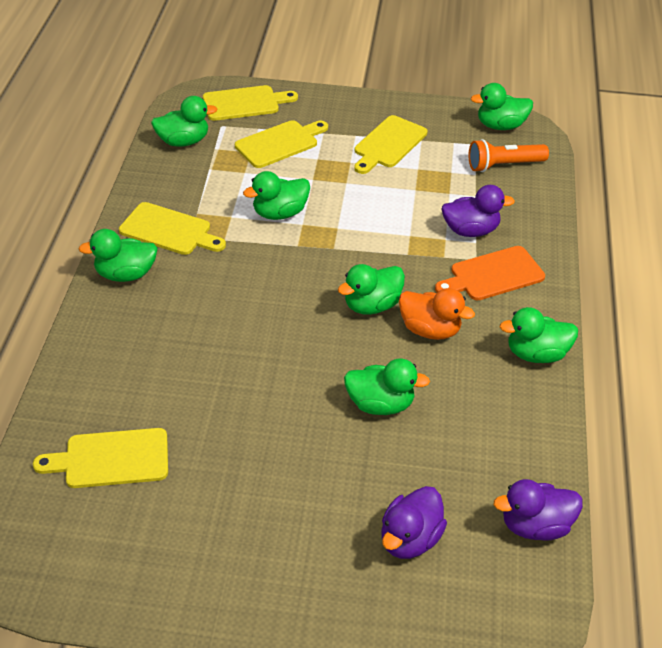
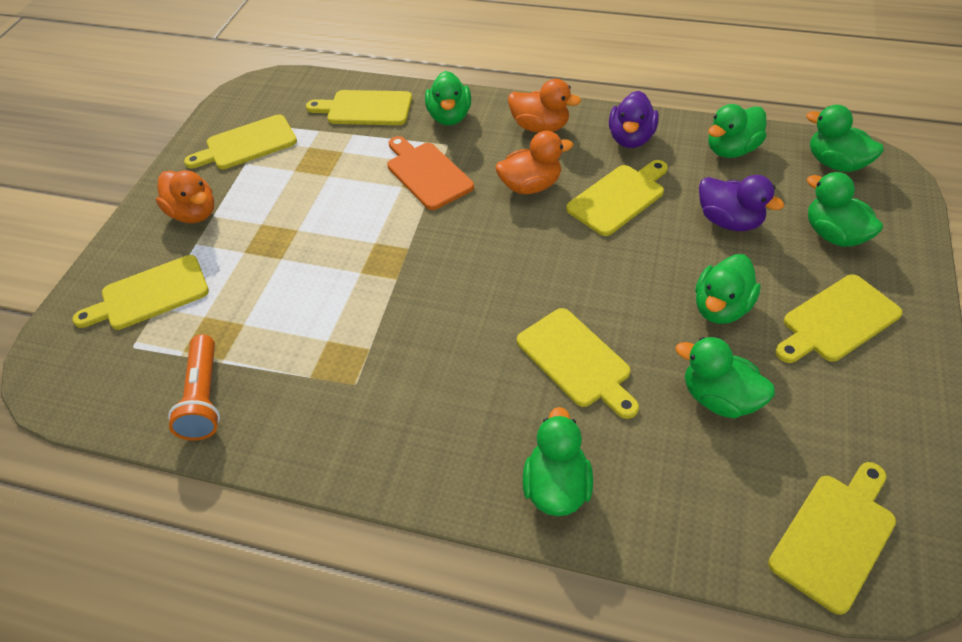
orange duck: [399,288,475,340] = 1 -> [156,170,214,223] [496,131,573,194] [508,79,581,133] = 3
purple duck: [381,486,447,559] [442,185,515,237] [494,479,583,541] = 3 -> [609,91,659,148] [699,175,784,231] = 2
yellow cutting board: [33,428,168,488] [119,202,226,255] [203,85,298,121] [235,120,328,168] [354,115,428,174] = 5 -> [72,255,209,330] [184,114,297,169] [306,90,412,125] [517,308,639,419] [566,160,668,236] [768,462,896,615] [776,274,903,363] = 7

